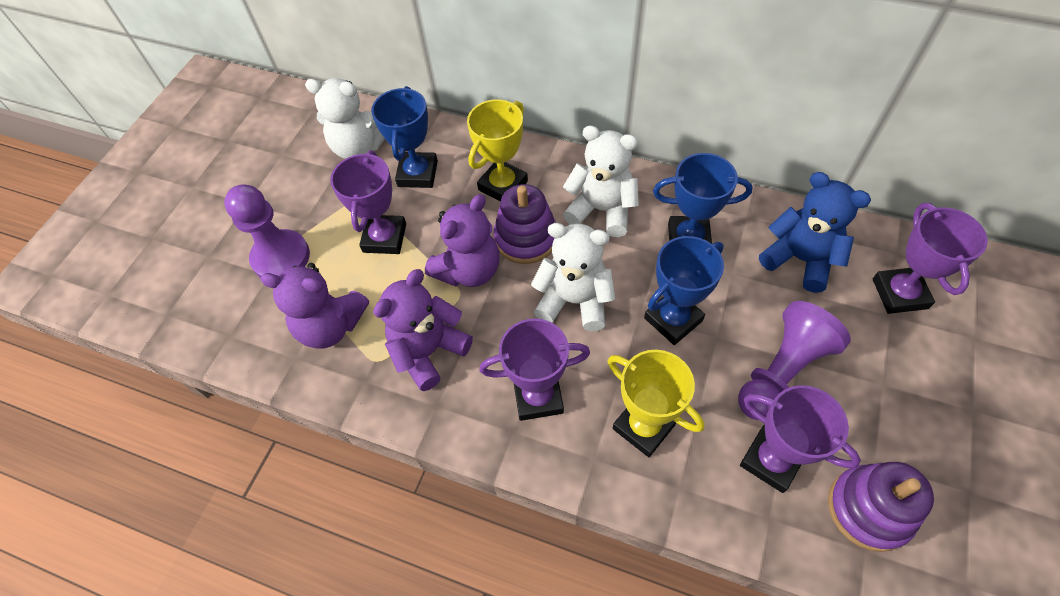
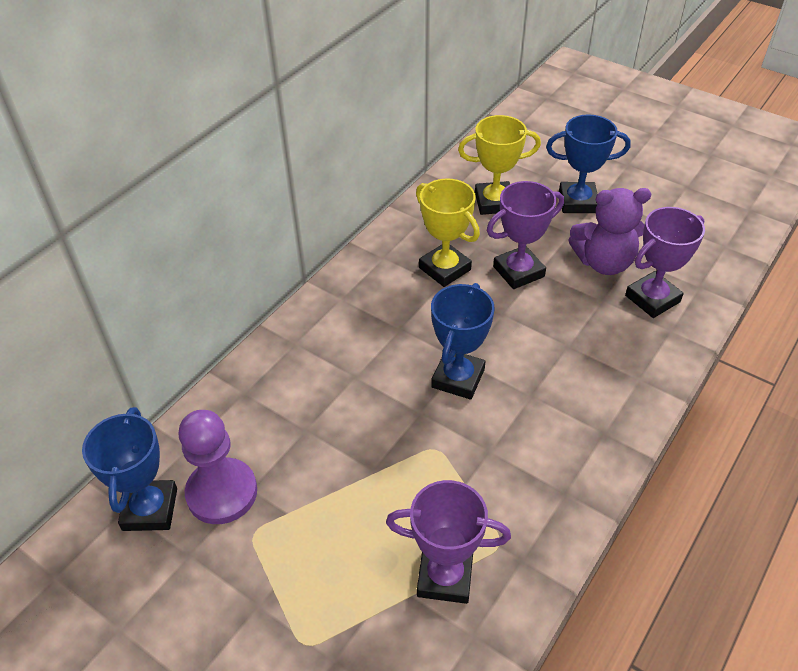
blue teddy bear: [759,172,871,293] = 1 -> none = 0
purple pawn: [224,184,310,278] [738,301,851,420] = 2 -> [179,410,257,524] = 1
purple stacking toy: [494,184,556,264] [828,462,934,552] = 2 -> none = 0
purple teddy bear: [260,263,369,349] [373,269,473,391] [425,194,500,287] = 3 -> [569,188,651,275] = 1
purple trophy: [330,151,406,254] [479,318,590,421] [740,385,861,493] [873,203,988,314] = 4 -> [386,480,511,604] [487,181,564,289] [625,207,705,318] = 3
white teddy bear: [305,78,385,159] [531,223,615,331] [563,125,639,237] = 3 -> none = 0

